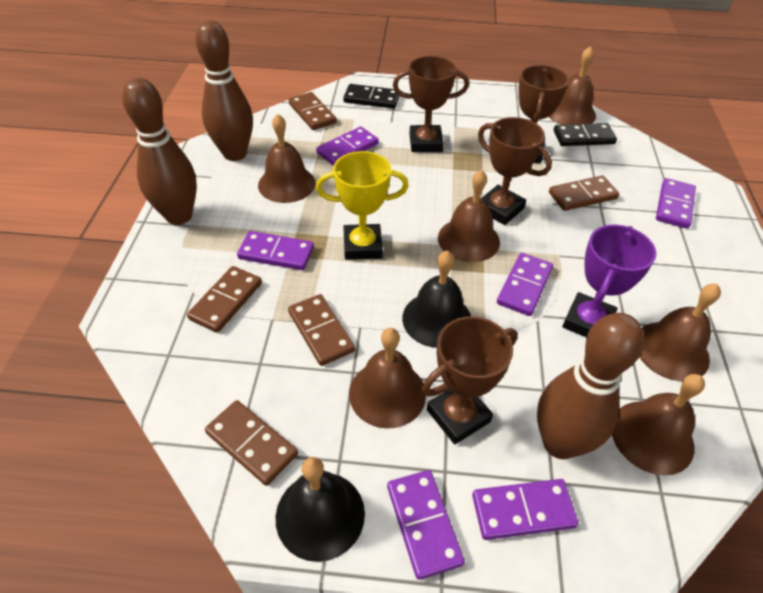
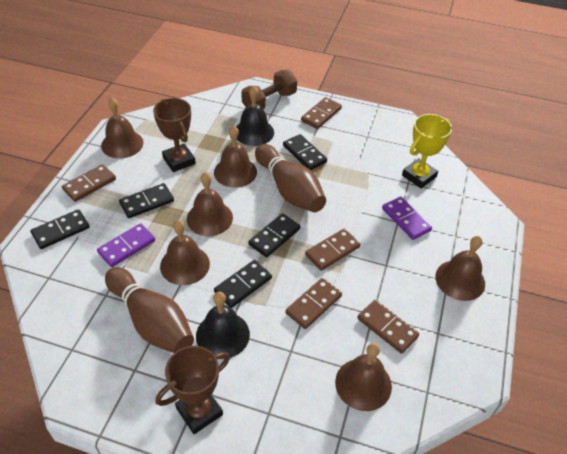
black domino: [343,84,399,109] [554,123,617,146] = 2 -> [30,209,90,249] [119,183,174,218] [214,260,272,308] [248,213,300,257] [283,134,327,170] = 5
brown bowling pin: [122,77,197,225] [195,20,253,161] [537,313,644,459] = 3 -> [105,267,194,353] [255,144,326,212] = 2
brown dumbbell: none = 0 -> [241,70,297,109] = 1
brown trophy: [393,56,469,152] [422,316,518,444] [478,117,552,225] [519,65,569,164] = 4 -> [153,98,196,172] [155,346,230,434] = 2
purple domino: [237,231,314,270] [316,127,379,166] [387,470,465,580] [472,479,579,540] [497,253,553,316] [656,178,696,228] = 6 -> [97,223,155,267] [382,196,432,240] = 2
purple trophy: [562,225,656,338] = 1 -> none = 0

